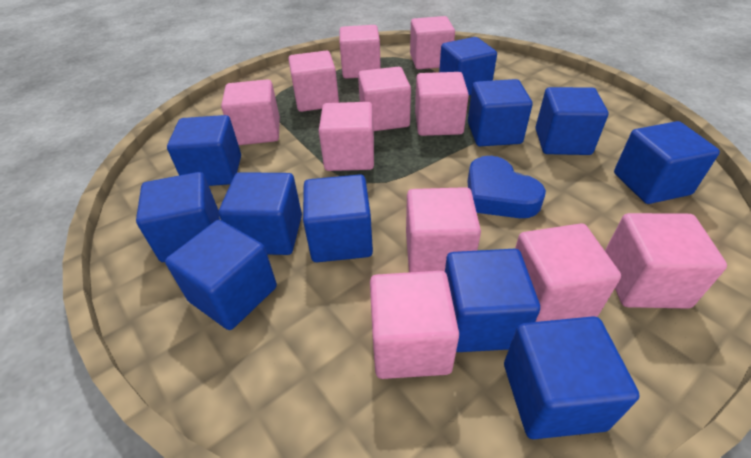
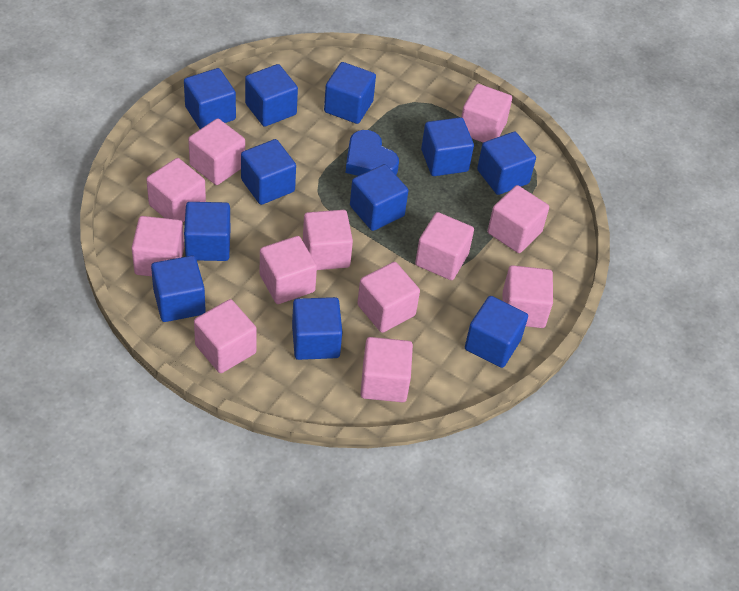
pink cube: [221,79,280,145] [288,51,339,112] [319,102,374,171] [339,25,381,79] [358,67,411,131] [370,271,459,379] [406,187,481,272] [410,16,455,69] [415,72,469,136] [515,223,621,322] [605,213,727,309] = 11 -> [132,216,184,276] [146,158,206,222] [188,119,245,185] [194,299,257,373] [260,236,317,304] [303,210,353,270] [357,262,420,333] [361,337,413,402] [415,212,474,280] [461,84,512,143] [488,185,549,253] [502,265,553,328] = 12

